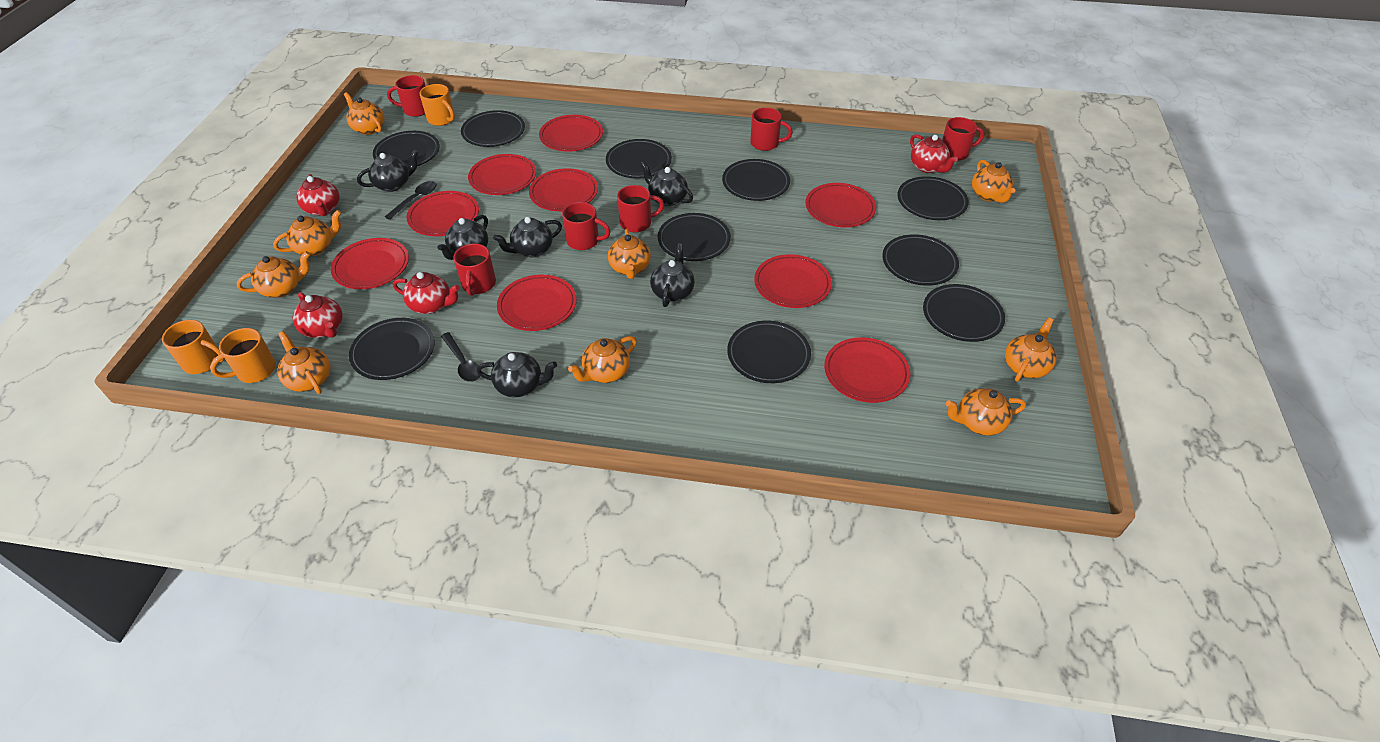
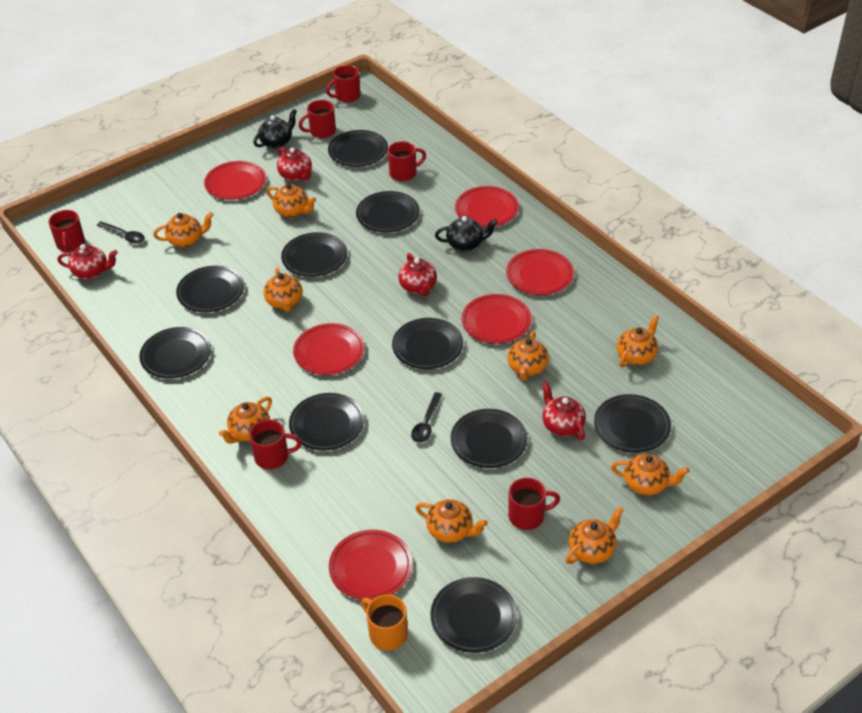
black teapot: [357,149,419,192] [437,215,488,260] [477,352,557,397] [493,217,562,257] [640,161,693,206] [650,243,695,307] = 6 -> [253,109,297,149] [435,216,497,251] = 2
orange mug: [162,320,225,374] [210,328,276,383] [420,84,455,126] = 3 -> [361,594,408,651] = 1
red plate: [331,238,409,289] [406,191,479,236] [468,154,536,195] [497,275,577,331] [529,168,598,211] [539,115,603,152] [754,254,832,308] [805,183,876,227] [824,337,911,403] = 9 -> [204,161,266,200] [293,323,365,375] [329,530,412,600] [455,186,519,227] [462,294,532,344] [506,249,574,295] = 6

